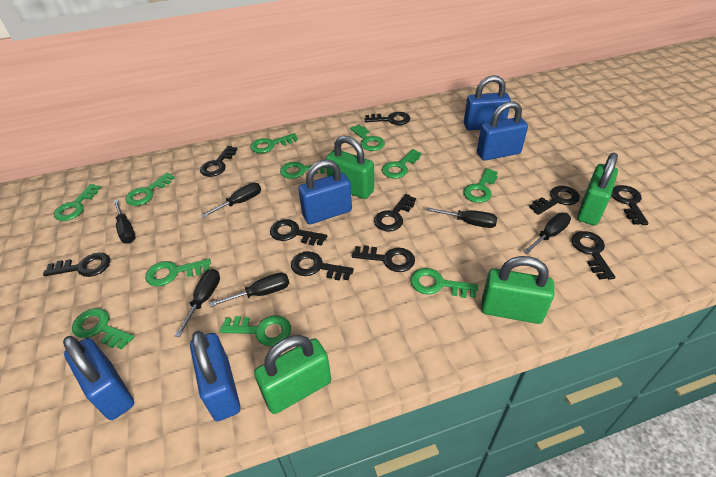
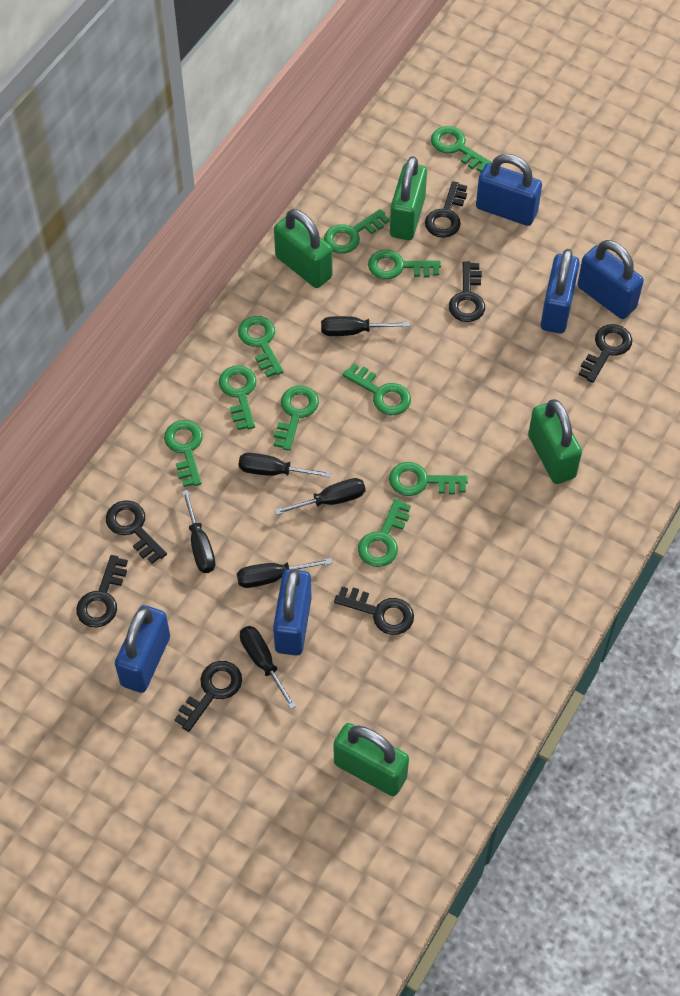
black key: [43,253,110,277] [200,146,237,177] [270,219,327,246] [291,251,354,281] [352,245,415,272] [365,112,410,125] [374,194,416,231] [529,186,580,215] [571,231,615,280] [611,185,649,225] = 10 -> [76,555,128,627] [106,500,167,564] [175,661,242,732] [334,587,414,635] [425,181,467,238] [449,261,485,322] [579,324,632,383] = 7
green key: [54,184,101,221] [72,308,134,349] [125,173,175,206] [145,259,211,286] [220,315,291,346] [250,133,298,153] [280,162,327,179] [350,125,385,151] [382,149,422,179] [410,268,478,298] [463,168,498,203] = 11 -> [164,420,203,487] [219,365,257,430] [238,316,284,377] [274,386,319,451] [324,209,390,254] [343,364,411,415] [358,499,411,567] [368,250,441,279] [389,462,468,496] [431,126,492,172] = 10

